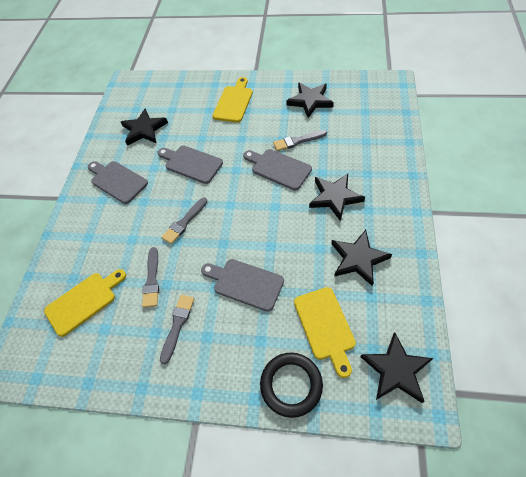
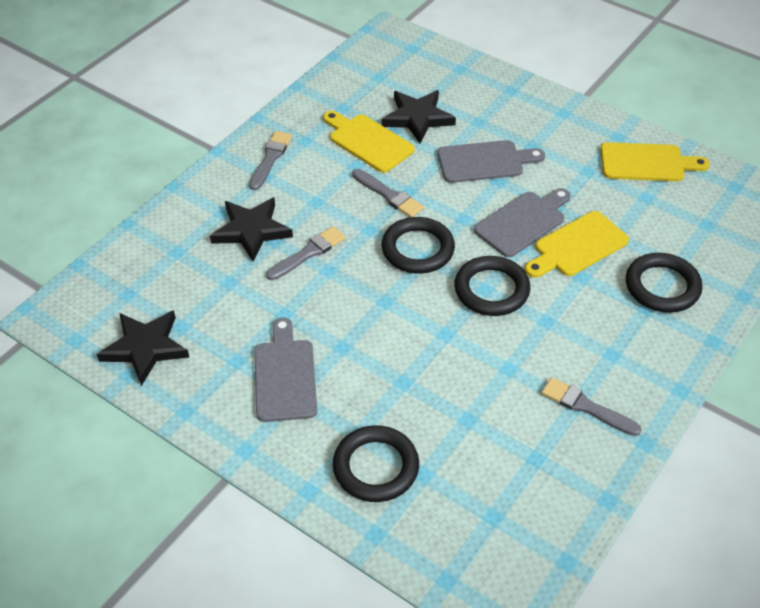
black ring: [260,353,323,418] = 1 -> [333,425,419,502] [382,217,455,274] [454,256,530,316] [626,253,702,313] = 4
black star: [121,108,168,146] [286,83,334,118] [309,174,365,221] [331,230,392,286] [360,332,433,403] = 5 -> [97,310,189,386] [210,198,293,261] [382,90,456,143] = 3
grey cutting board: [88,161,148,204] [158,146,223,184] [201,259,284,312] [243,149,312,190] = 4 -> [254,318,317,422] [438,140,545,183] [474,188,571,257] = 3

